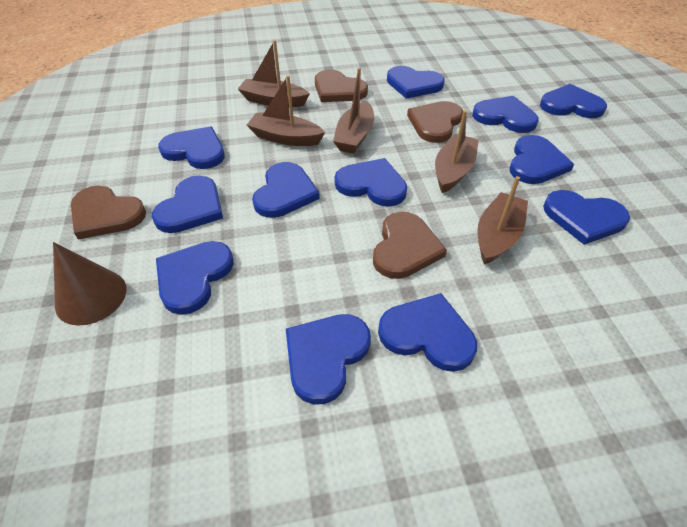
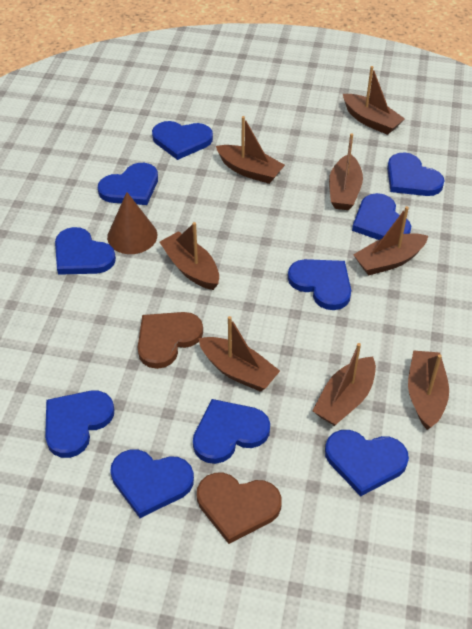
blue heart: [152,176,223,233] [156,241,234,315] [158,126,225,169] [252,162,320,218] [286,314,371,405] [335,158,407,207] [378,293,477,372] [387,66,445,99] [472,96,539,133] [509,135,574,184] [540,84,607,118] [543,190,630,245] = 12 -> [45,391,115,458] [55,227,116,275] [98,163,158,205] [110,449,194,518] [152,121,213,160] [193,399,270,464] [288,259,351,310] [325,430,409,497] [352,193,411,240] [387,152,445,196] = 10
brown boat: [238,40,310,107] [247,75,325,146] [333,68,374,154] [435,110,479,193] [478,176,528,265] = 5 -> [160,222,219,290] [199,316,280,391] [216,116,285,184] [312,343,376,426] [329,134,363,210] [343,66,405,135] [353,206,428,275] [408,350,449,430] = 8
brown heart: [71,186,146,240] [315,69,368,102] [373,212,447,279] [407,101,463,143] = 4 -> [138,312,203,369] [197,473,282,544] = 2

